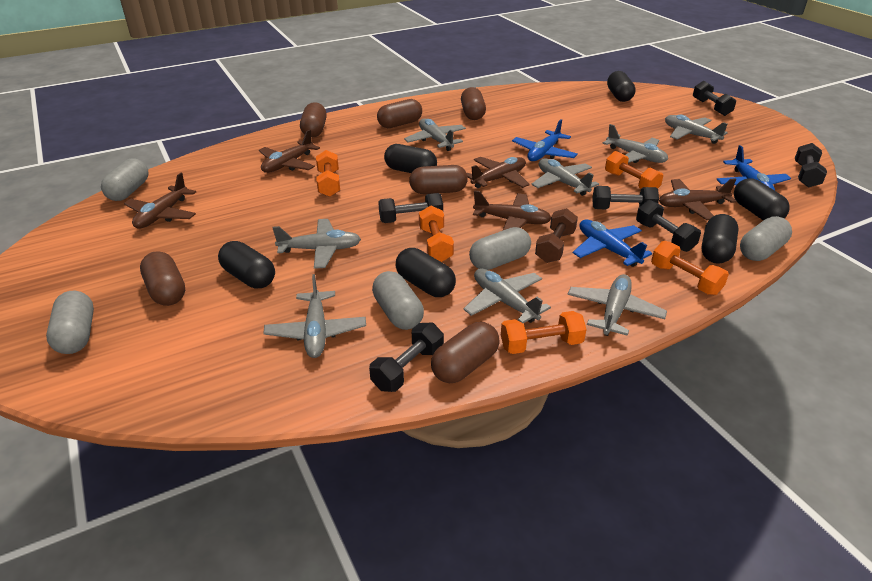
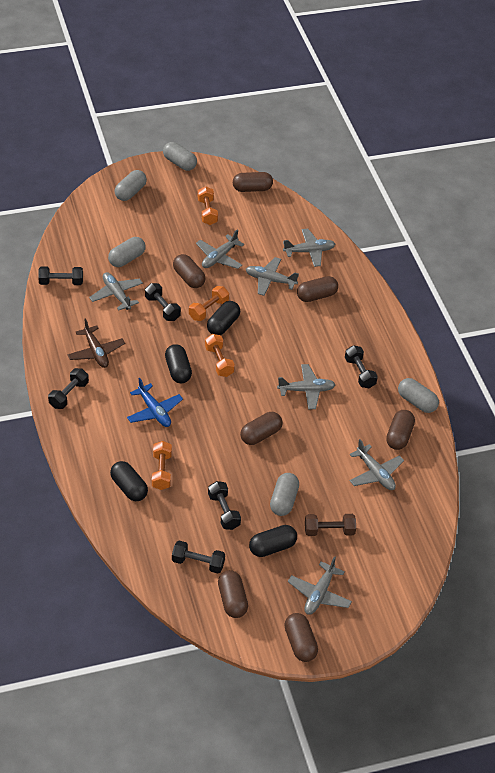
black capsule: [218,241,275,289] [384,144,437,173] [395,248,456,297] [607,71,636,102] [702,214,739,264] [734,178,790,220] = 6 -> [110,461,148,501] [165,344,192,383] [207,301,240,335] [249,525,297,557] = 4
blue plane: [512,119,578,161] [573,220,652,267] [716,145,791,190] = 3 -> [127,378,183,427] = 1
brown capsule: [140,251,185,306] [300,102,327,137] [377,99,422,128] [409,165,468,194] [431,322,500,383] [461,87,486,120] = 6 -> [173,254,206,288] [218,570,248,618] [233,172,273,192] [240,412,283,445] [284,613,318,662] [297,276,338,302] [386,410,415,450] = 7
brown plane: [124,173,196,229] [259,130,320,173] [467,157,530,188] [473,190,551,230] [659,178,736,220] = 5 -> [67,318,125,368] = 1
grey plane: [263,274,366,358] [272,219,361,269] [404,119,466,151] [463,268,551,323] [531,159,599,196] [567,274,667,336] [602,124,668,163] [665,115,728,144] = 8 -> [89,272,143,310] [196,229,244,269] [246,257,299,296] [277,364,336,410] [283,229,335,267] [288,556,352,615] [349,439,404,490] = 7
orange dumbbell: [316,150,340,197] [419,205,454,262] [501,311,587,354] [605,151,663,189] [651,241,729,295] = 5 -> [152,441,172,490] [189,286,229,321] [198,186,218,225] [205,334,235,377] = 4

